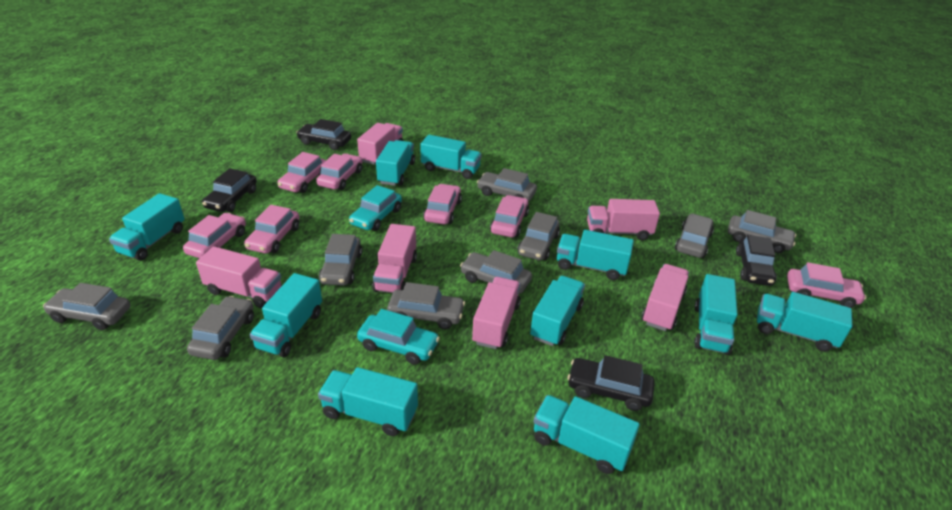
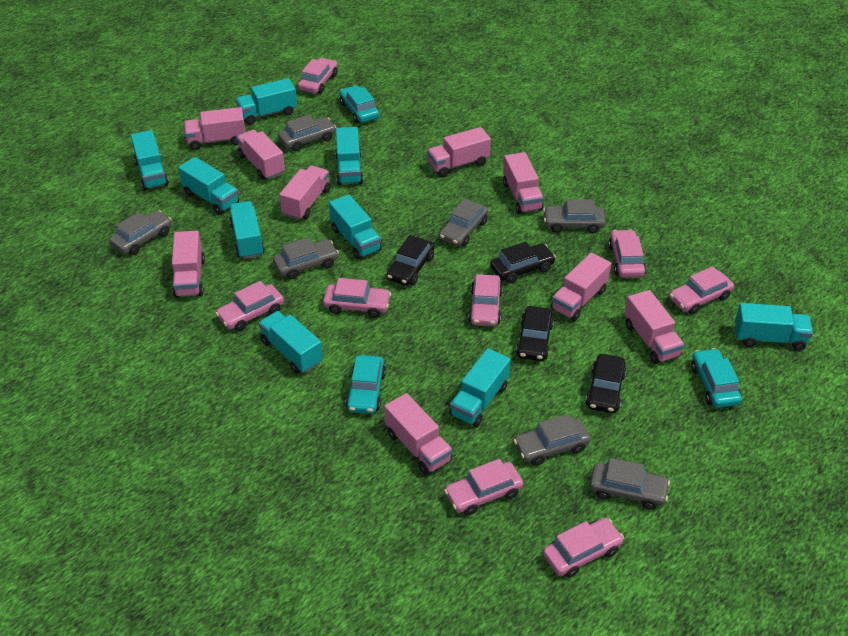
grey car: [43,283,130,330] [187,296,254,360] [319,234,362,286] [387,282,465,329] [460,250,532,294] [477,168,537,201] [518,212,560,260] [675,214,714,258] [728,210,796,253] = 9 -> [110,210,172,255] [273,237,339,279] [278,115,336,151] [439,198,488,246] [513,414,590,466] [543,199,606,233] [590,458,670,510] = 7
pink car: [183,213,246,258] [244,205,299,254] [277,152,326,193] [316,153,362,190] [423,184,462,224] [490,195,529,237] [787,262,867,308] = 7 -> [215,281,284,331] [298,58,338,94] [323,278,391,318] [444,459,523,516] [468,274,503,326] [543,518,624,578] [608,229,646,278] [669,266,734,314] = 8
pink truck: [196,246,282,308] [357,123,403,165] [373,224,417,293] [472,277,521,349] [587,199,660,240] [642,264,689,331] = 6 -> [172,231,205,298] [184,107,245,150] [236,130,285,180] [279,166,330,220] [384,393,453,475] [427,127,491,177] [503,152,544,214] [551,252,611,321] [624,290,684,364] = 9
turquoise car: [349,185,402,231] [357,309,440,365] = 2 -> [339,85,380,123] [346,355,386,414] [691,348,742,408] = 3
turquoise truck: [109,193,185,261] [250,273,322,357] [318,367,418,436] [376,140,415,186] [420,135,482,179] [530,276,585,346] [533,395,640,474] [557,230,634,280] [694,274,738,355] [757,292,852,352] = 10 -> [131,130,169,190] [178,157,239,215] [229,201,265,259] [236,78,297,125] [259,311,323,373] [329,194,382,259] [335,127,363,185] [450,348,511,427] [735,303,813,351] = 9

